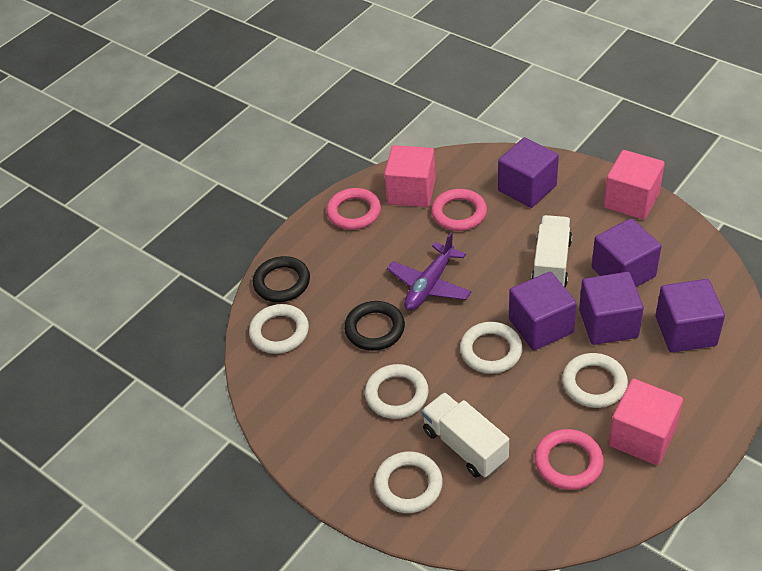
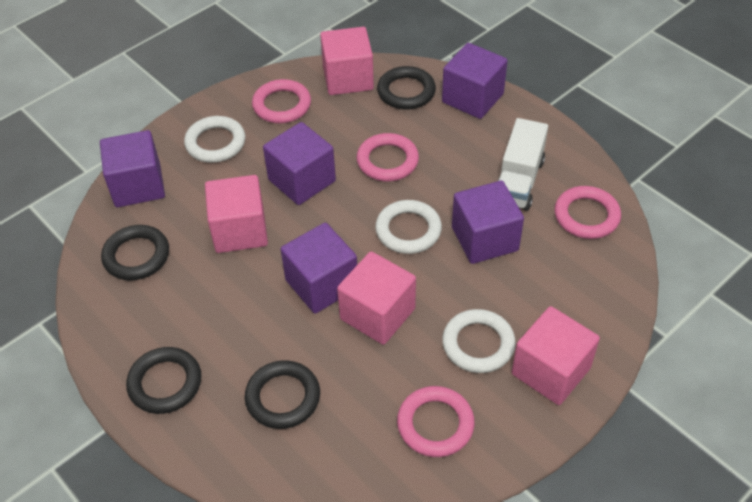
black ring: [253,256,310,302] [344,301,405,351] = 2 -> [101,225,169,281] [126,347,201,414] [245,360,320,429] [377,66,436,110] = 4
pink cube: [384,145,436,207] [604,150,665,220] [609,379,683,465] = 3 -> [205,175,268,253] [320,27,374,95] [337,252,416,345] [512,306,600,405] = 4
pink ring: [326,188,381,230] [431,189,487,231] [535,429,604,490] = 3 -> [252,79,311,123] [357,133,419,181] [397,386,475,457] [554,186,621,239] = 4
purple plane: [387,233,471,310] = 1 -> none = 0
white ring: [249,304,309,354] [365,364,429,419] [374,451,443,513] [460,322,523,374] [562,353,628,408] = 5 -> [184,116,245,163] [375,200,442,254] [442,309,516,373] = 3
white truck: [421,392,509,478] [531,215,572,287] = 2 -> [498,118,548,211] = 1

